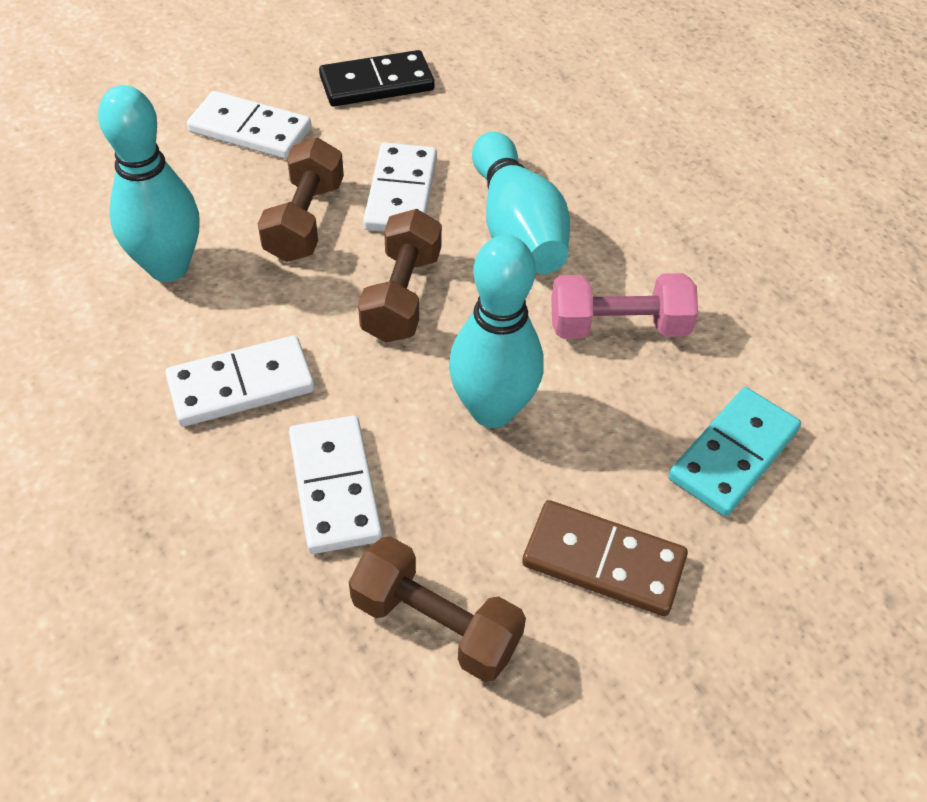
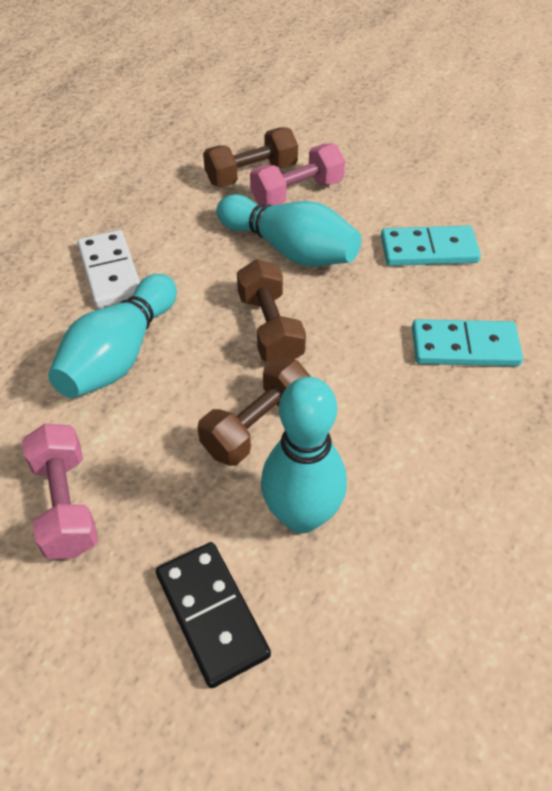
brown domino: [522,500,688,616] = 1 -> none = 0
pink dumbbell: [551,273,698,339] = 1 -> [22,424,98,559] [250,144,345,206] = 2
turquoise domino: [668,387,801,516] = 1 -> [381,226,481,266] [412,319,523,366] = 2
white domino: [165,335,315,427] [187,91,311,159] [289,416,383,554] [363,143,437,232] = 4 -> [77,230,140,308] = 1

